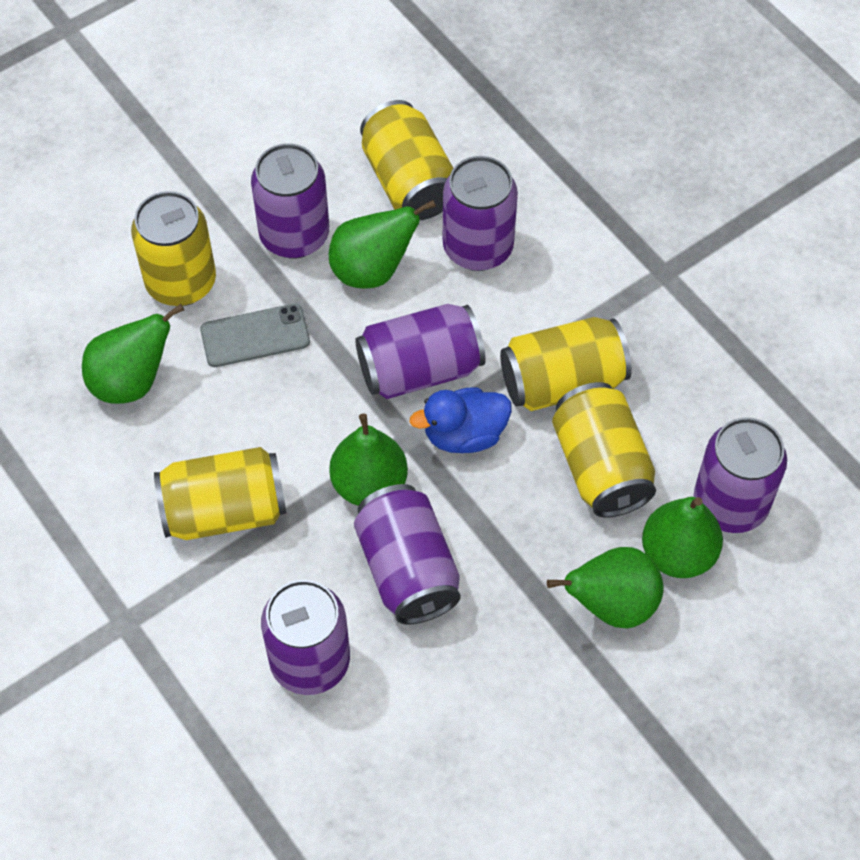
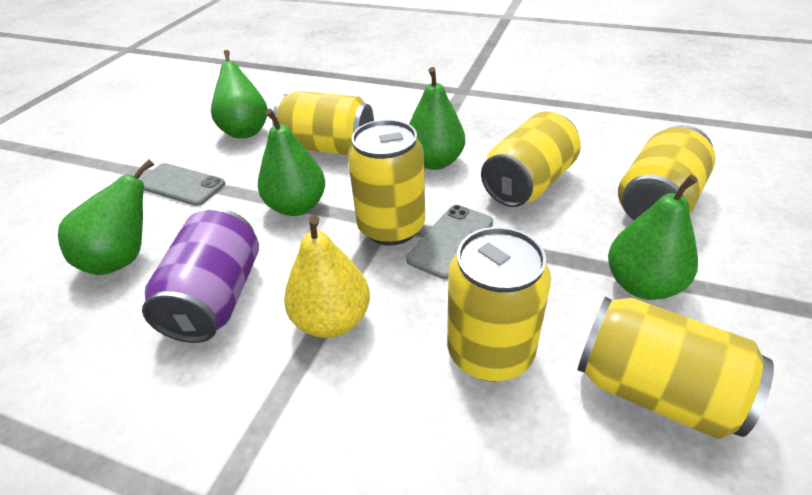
blue duck: [409,387,512,453] = 1 -> none = 0
grey phone: [200,304,310,367] = 1 -> [140,163,225,206] [406,205,493,279] = 2
purple can: [251,143,329,258] [261,580,350,695] [354,484,461,624] [355,304,486,399] [443,156,518,271] [694,417,787,533] = 6 -> [142,208,259,343] = 1
yellow can: [131,191,216,306] [154,447,286,540] [360,100,453,220] [500,317,632,411] [552,382,656,518] = 5 -> [272,91,374,155] [348,119,425,246] [447,227,551,381] [481,111,581,207] [577,297,774,439] [618,125,716,220] = 6
yellow pear: none = 0 -> [284,216,370,338] = 1

